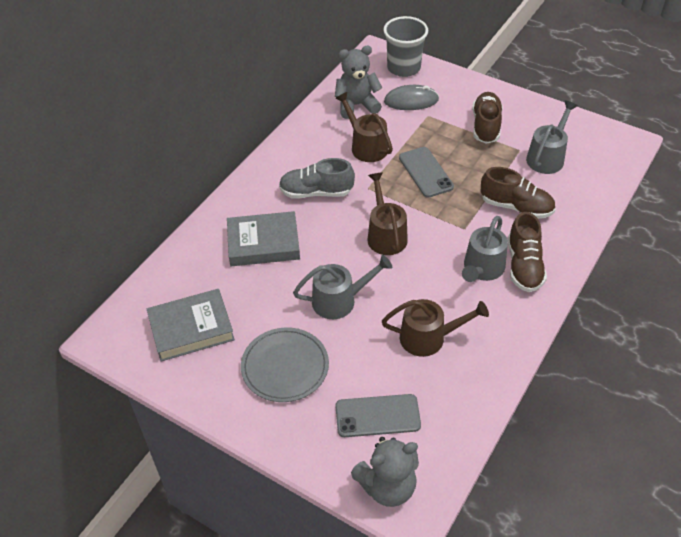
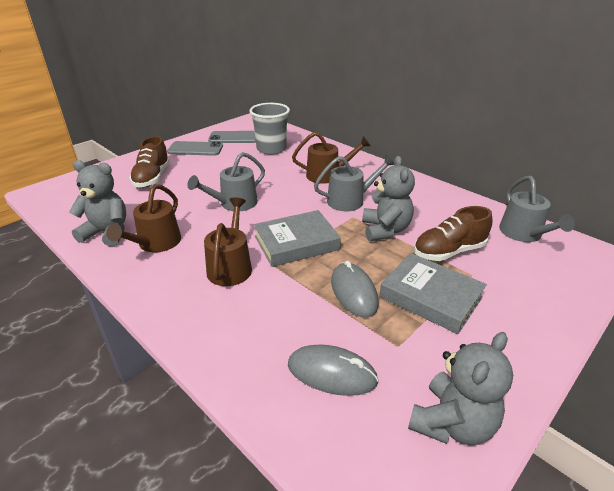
brown shoe: [472,92,503,144] [481,167,555,219] [508,212,547,292] = 3 -> [129,136,170,187] [414,206,492,261] = 2
grey mouse: [384,85,439,110] = 1 -> [288,345,379,396] [331,261,379,318] = 2
grey plate: [241,327,329,402] = 1 -> none = 0
grey shoe: [279,158,355,199] = 1 -> none = 0
grey teddy bear: [335,46,383,119] [351,437,419,507] = 2 -> [69,160,126,247] [362,156,415,241] [408,332,513,445] = 3

